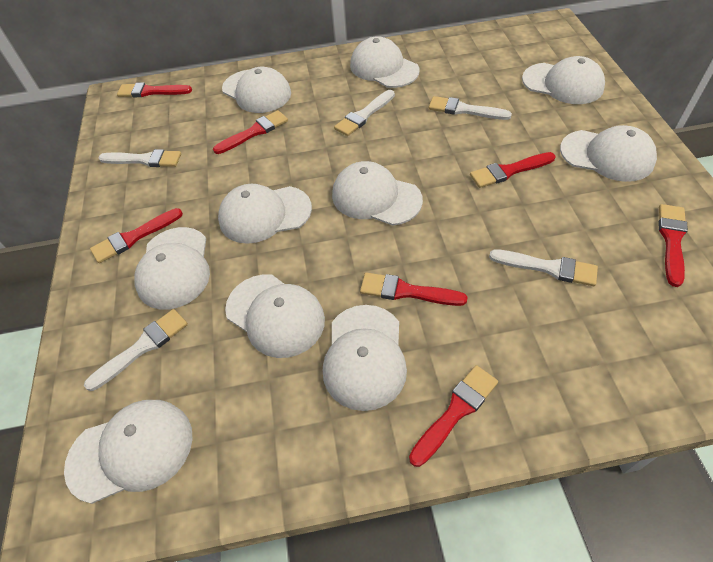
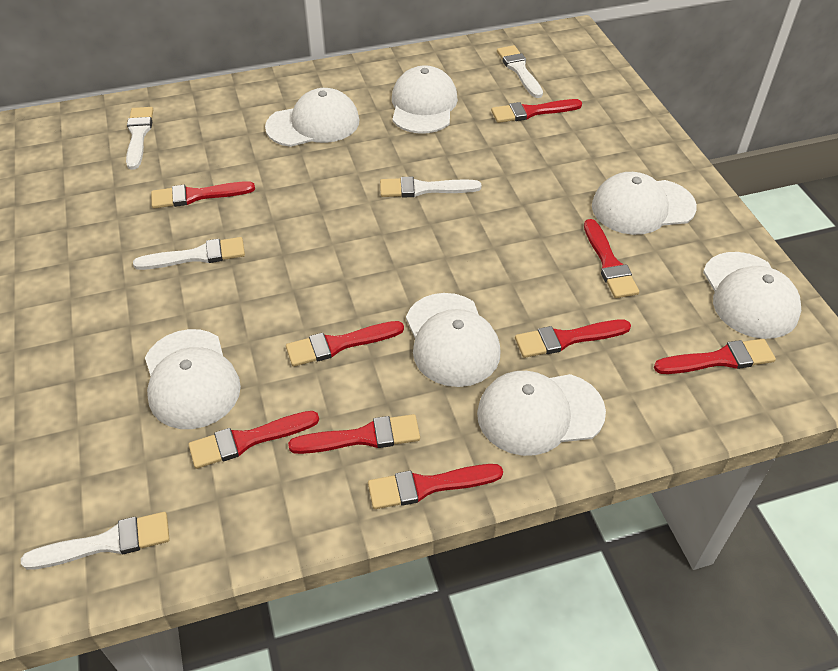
red brush: [90,208,183,263] [117,82,192,97] [213,110,288,154] [360,273,468,306] [409,365,498,467] [470,152,556,188] [658,204,688,287] = 7 -> [151,181,255,208] [188,411,319,469] [286,321,404,367] [288,414,420,454] [368,464,503,509] [491,99,582,123] [515,320,631,358] [584,219,639,298] [654,339,776,374] = 9
white cap: [64,400,193,504] [134,227,210,310] [218,184,312,244] [222,67,291,113] [225,274,325,358] [323,305,407,411] [332,161,423,226] [350,36,419,88] [522,56,605,104] [560,125,657,182] = 10 -> [145,329,241,429] [265,88,359,147] [392,65,458,134] [406,293,500,387] [477,371,606,456] [592,172,697,235] [703,252,801,339] = 7

